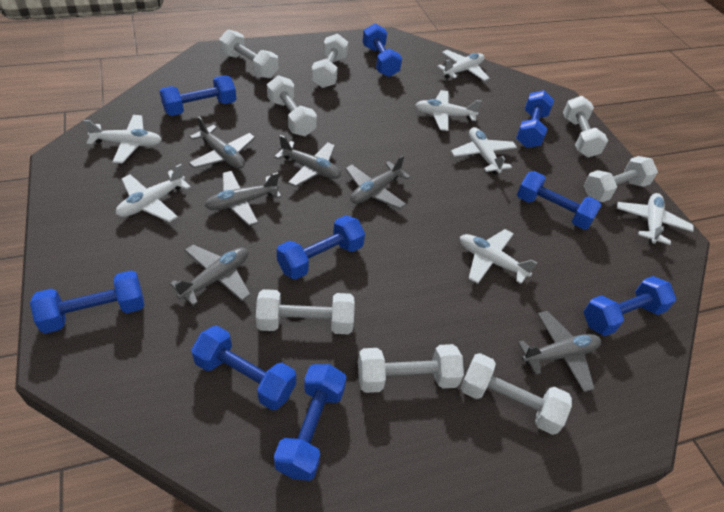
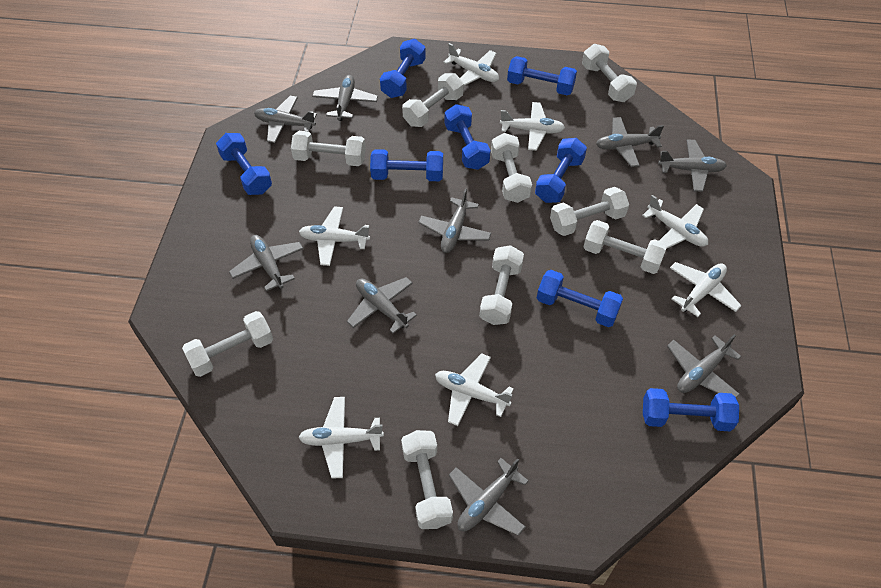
blue dumbbell: [30,270,144,334] [159,75,236,116] [191,326,296,410] [274,364,347,481] [277,215,365,280] [363,23,402,77] [516,90,554,148] [517,171,602,230] [583,276,676,336] = 9 -> [216,133,272,195] [370,149,443,181] [380,39,426,98] [445,104,490,170] [507,56,577,95] [535,138,587,203] [537,270,623,327] [643,388,739,431] = 8
grey plane: [170,245,251,306] [189,117,255,169] [204,171,281,226] [274,135,341,187] [345,155,410,209] [518,311,601,392] = 6 -> [229,235,303,291] [254,96,317,143] [312,75,378,121] [347,277,417,334] [418,188,491,253] [449,458,528,536] [596,117,664,167] [658,139,727,192] [667,334,741,398] = 9
white dumbbell: [219,30,278,78] [256,289,355,334] [267,75,317,136] [311,34,348,88] [358,344,464,393] [461,353,572,435] [563,96,608,157] [584,156,658,202] = 8 -> [182,311,273,377] [291,131,366,166] [401,430,453,529] [402,73,464,127] [480,245,524,325] [491,133,532,203] [550,187,629,236] [582,44,637,102] [584,220,667,274] = 9

